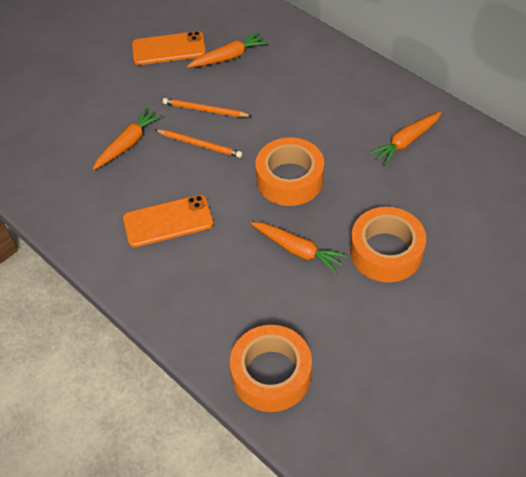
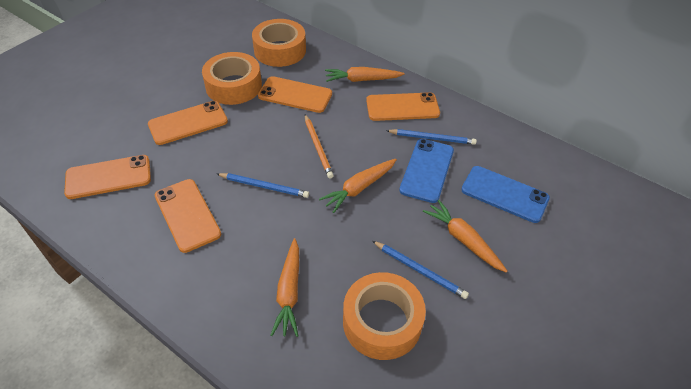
blue pencil: none = 0 -> [216,173,309,198] [372,241,469,299] [386,129,477,145] = 3
blue phone: none = 0 -> [399,139,454,203] [461,166,550,223] = 2
orange pencil: [155,129,242,158] [163,98,251,117] = 2 -> [305,114,334,179] = 1
orange phone: [123,195,213,247] [132,31,206,65] = 2 -> [64,155,151,199] [148,101,228,145] [155,179,221,253] [258,76,332,113] [366,92,440,121] = 5

